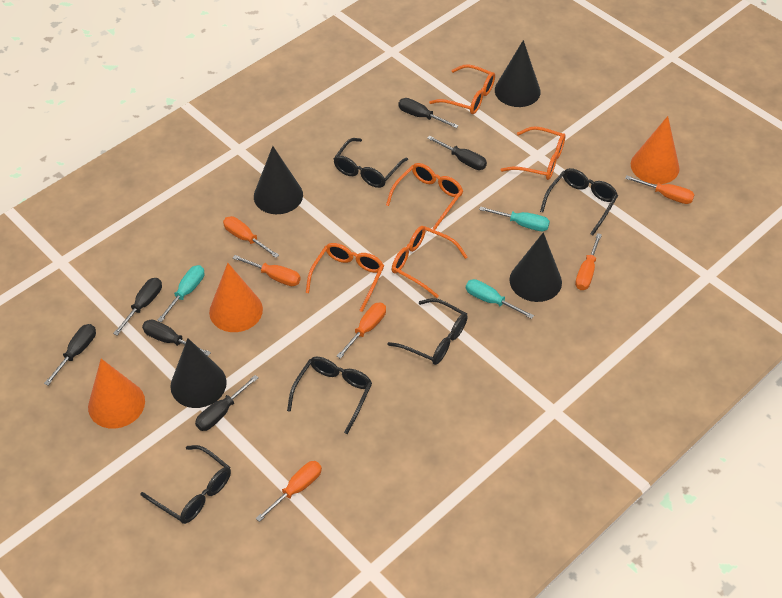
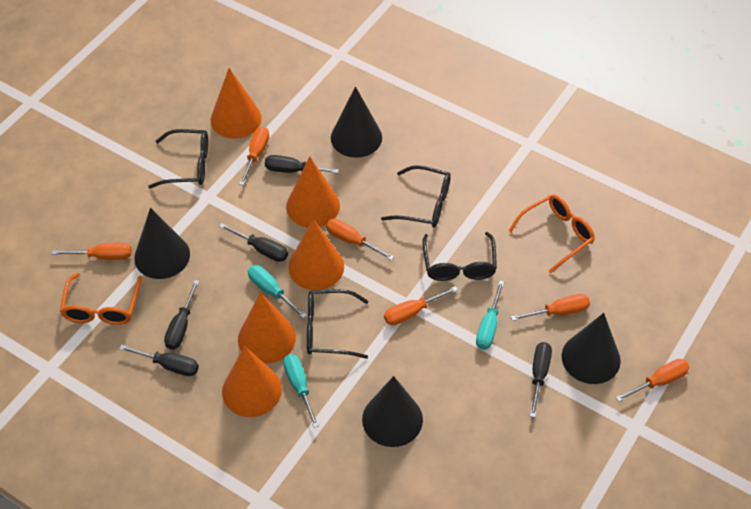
black glasses: [140,445,231,524] [287,357,372,434] [334,138,408,188] [387,298,468,365] [540,168,618,236] = 5 -> [148,129,208,189] [307,289,368,359] [381,165,451,228] [422,232,497,281] = 4
black screwdriver: [44,324,96,386] [113,278,162,335] [142,320,211,356] [195,375,259,431] [398,98,459,128] [427,135,487,170] = 6 -> [119,345,199,376] [164,280,200,350] [219,223,288,262] [265,155,339,173] [530,342,552,417] = 5
orange cone: [88,359,145,429] [209,263,263,332] [631,116,680,184] = 3 -> [211,68,262,139] [222,346,282,417] [238,292,296,364] [286,156,340,227] [288,219,344,290] = 5
orange glasses: [306,243,384,312] [386,163,463,230] [392,226,467,298] [429,64,495,114] [500,126,565,180] = 5 -> [60,273,142,325] [508,194,595,273] = 2

